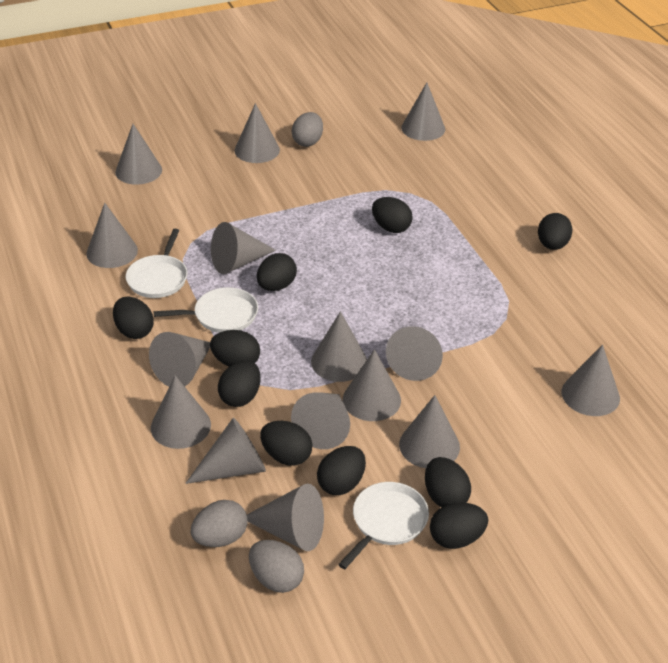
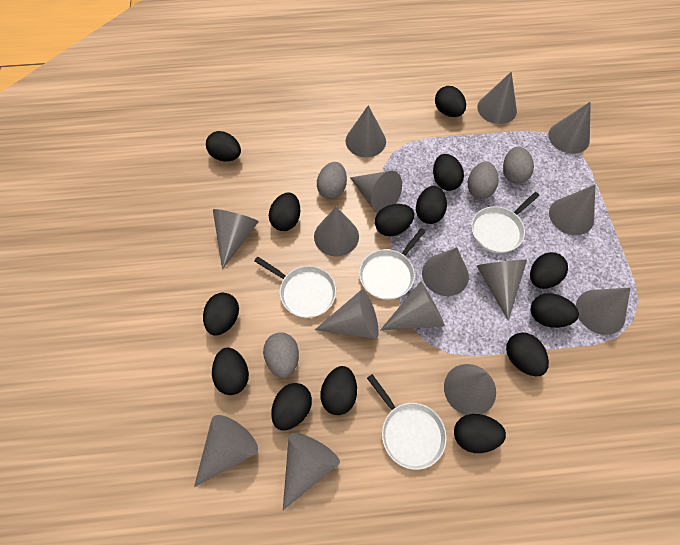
black egg: [113,297,154,339] [210,330,260,367] [218,360,261,407] [257,253,297,291] [260,421,312,466] [317,446,366,495] [372,197,413,233] [425,457,471,507] [430,502,488,549] [538,213,572,250] = 10 -> [203,293,239,336] [206,131,241,161] [212,347,249,395] [269,193,300,231] [271,383,312,430] [321,366,357,415] [375,204,414,236] [416,186,447,224] [433,154,464,191] [435,86,466,117] [454,414,506,453] [506,332,549,376] [530,252,568,289] [531,293,579,328] = 14
grey egg: [191,500,248,547] [249,540,304,593] [292,112,323,147] = 3 -> [263,332,299,378] [317,162,347,199] [468,162,499,199] [503,147,534,184] = 4
white pan: [126,229,187,298] [154,287,258,333] [338,482,429,569] = 3 -> [254,257,336,318] [359,228,426,300] [367,374,447,470] [471,192,540,253] = 4

